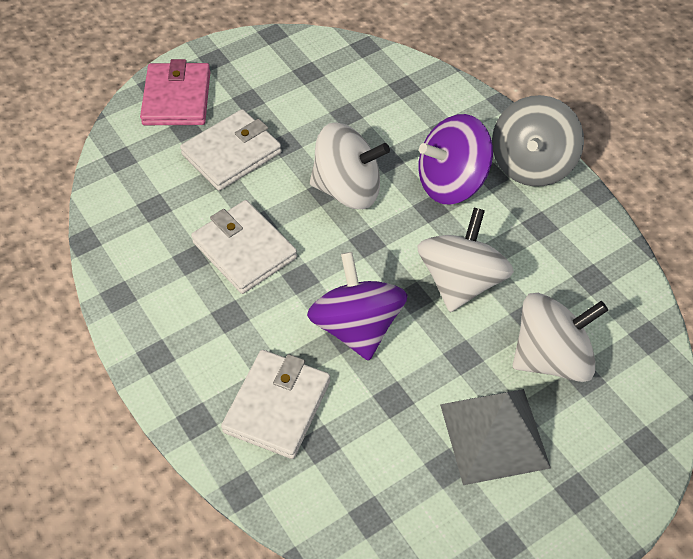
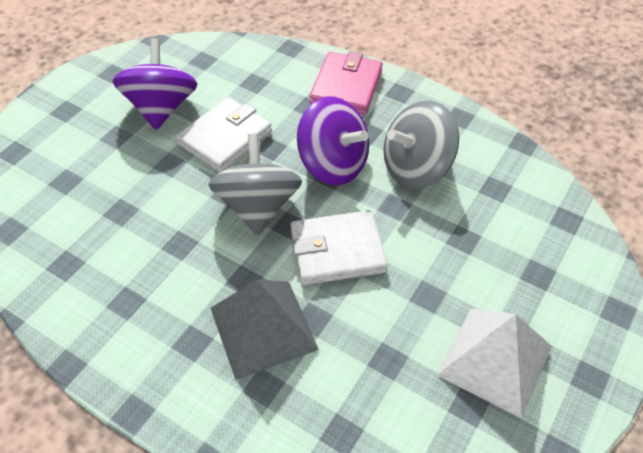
grey spinning top: [492,95,584,187] = 1 -> [208,134,302,235] [383,100,459,189] = 2
white pyramid: none = 0 -> [437,308,552,418] = 1
white spinning top: [310,122,390,209] [417,208,514,312] [513,293,608,382] = 3 -> none = 0
white wallet: [180,109,281,191] [191,200,297,294] [221,350,330,459] = 3 -> [176,97,272,172] [290,210,388,285] = 2

